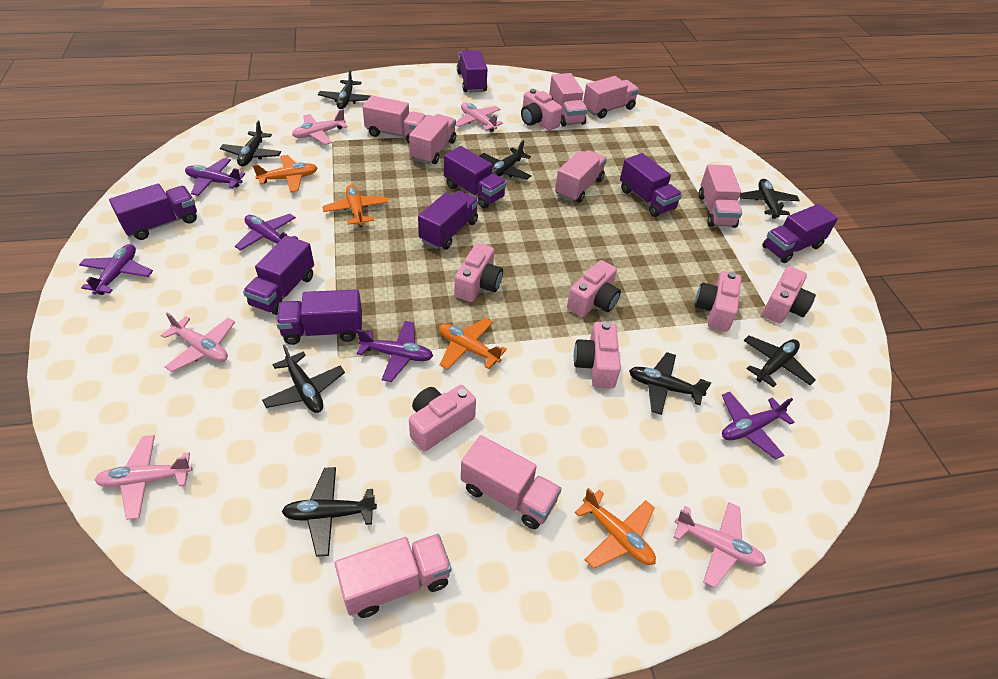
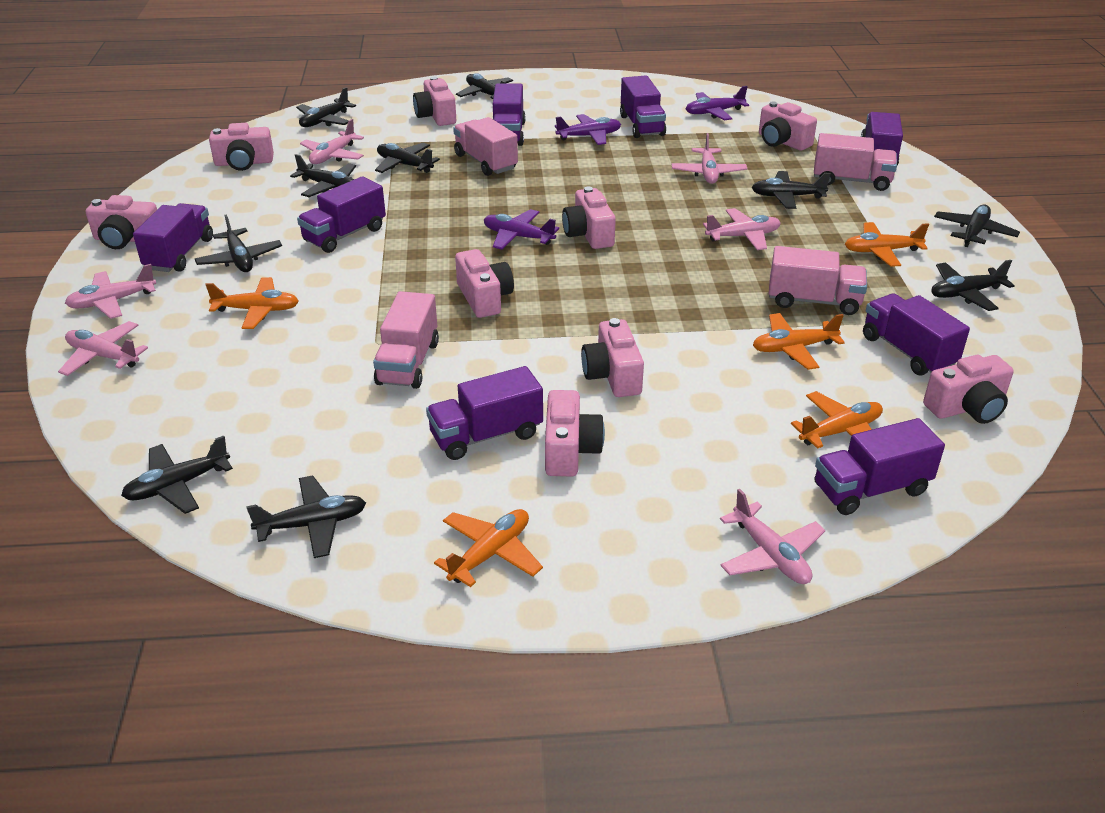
black plane: [220,120,281,166] [262,344,345,413] [281,467,377,557] [318,69,371,109] [480,140,531,180] [629,352,711,415] [739,179,800,219] [743,335,816,388] = 8 -> [121,436,233,514] [195,214,282,272] [246,475,366,558] [290,154,356,197] [296,87,356,127] [375,143,440,173] [456,73,513,99] [751,171,831,209] [931,260,1015,311] [934,204,1020,247] = 10
orange plane: [253,155,317,192] [322,185,388,227] [439,318,507,370] [575,488,656,569] = 4 -> [205,277,299,329] [434,509,543,587] [753,313,845,370] [791,391,883,449] [845,222,929,267] = 5
pink camera: [409,385,476,451] [455,243,503,302] [521,89,563,131] [567,260,621,317] [574,322,621,389] [695,271,741,332] [762,266,816,324] = 7 -> [86,195,157,249] [209,123,274,171] [413,76,456,126] [455,249,514,318] [545,390,605,477] [562,186,616,249] [581,318,644,397] [759,101,817,151] [923,355,1014,424] = 9
pink plane: [95,435,193,520] [161,313,235,372] [292,109,348,145] [456,103,503,132] [674,502,766,588] = 5 -> [58,321,148,376] [65,264,156,319] [300,119,364,164] [672,133,747,184] [703,208,781,250] [720,489,825,584] = 6
pink truck: [335,534,451,618] [363,96,426,144] [409,114,456,164] [461,435,562,529] [549,73,588,126] [555,150,607,203] [583,76,639,119] [698,165,742,228] = 8 -> [373,291,439,389] [453,117,518,176] [769,246,867,315] [814,133,897,191] = 4
purple plane: [79,244,153,295] [185,158,245,196] [235,214,298,251] [357,321,433,382] [722,392,794,459] = 5 -> [484,209,559,250] [555,114,621,145] [686,86,749,120] = 3

